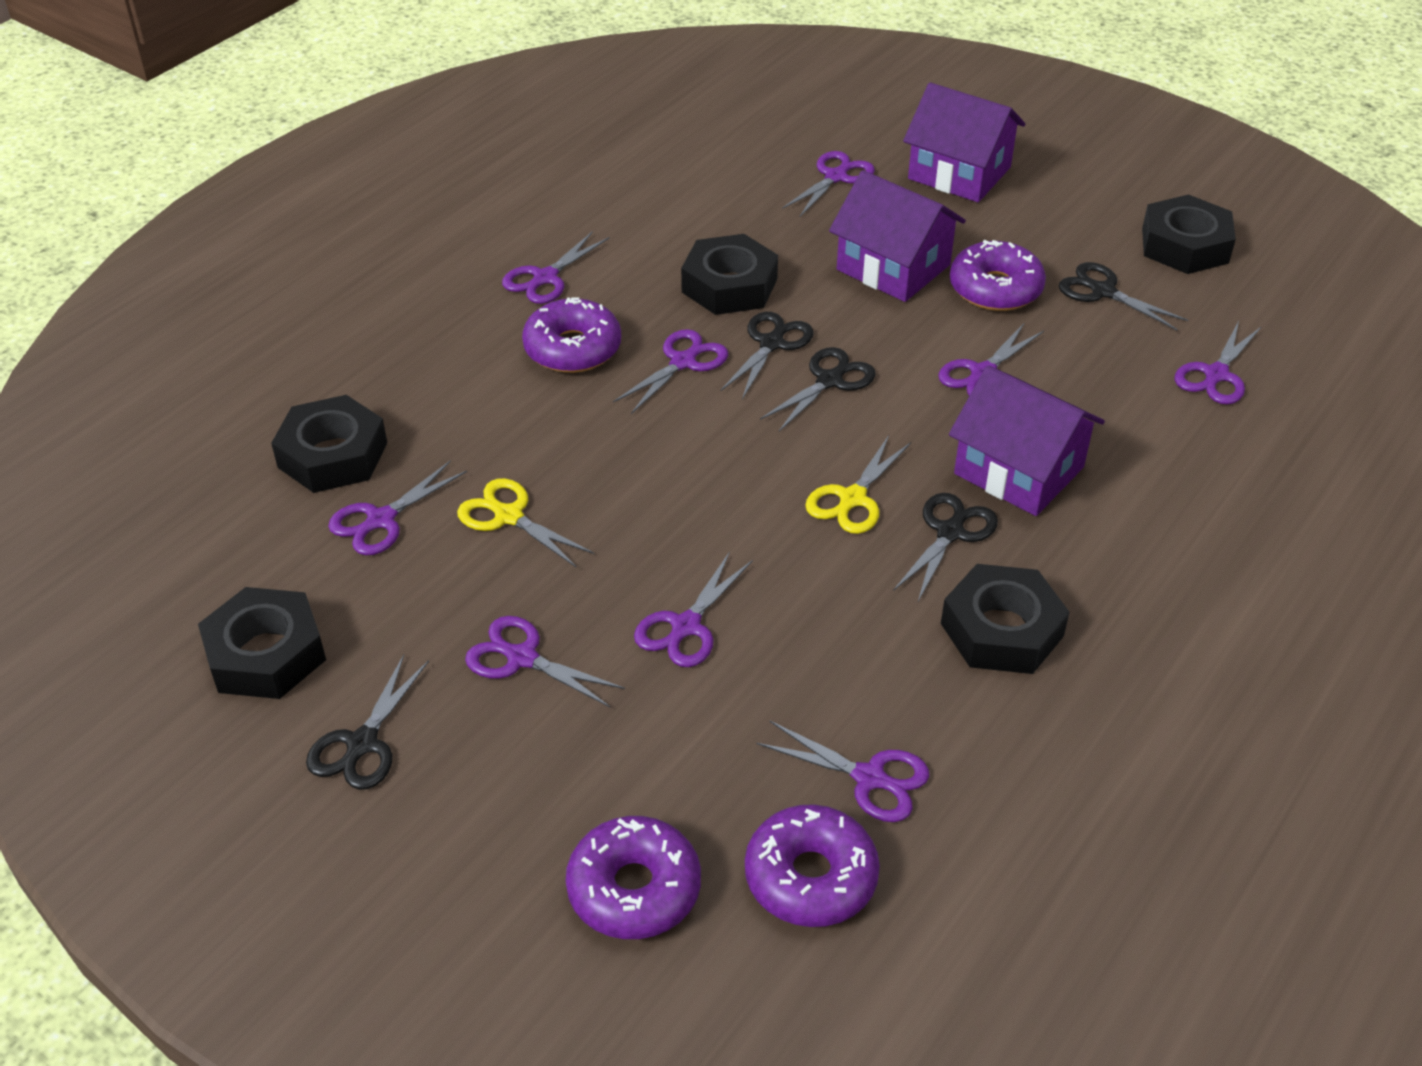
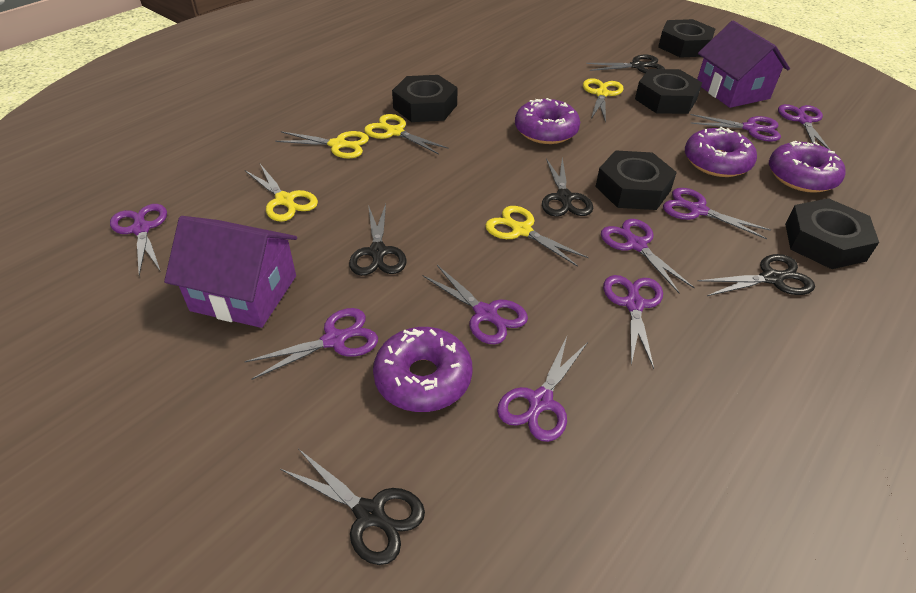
purple house: [829,170,966,302] [903,83,1025,202] [949,365,1105,516] = 3 -> [164,216,297,328] [697,21,790,108] = 2
yellow scissors: [457,478,594,568] [805,435,911,534] = 2 -> [245,164,318,222] [275,131,369,159] [364,114,449,155] [485,206,589,267] [583,78,623,122] = 5

